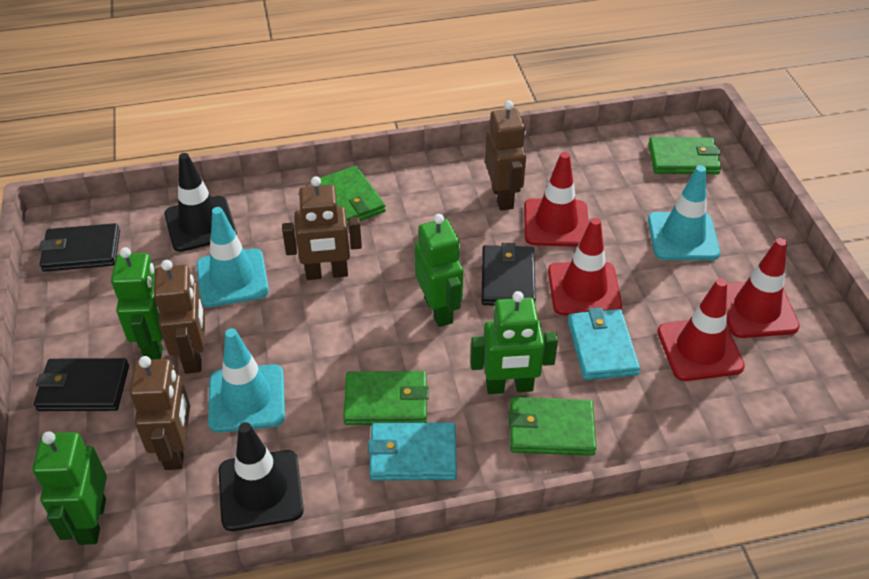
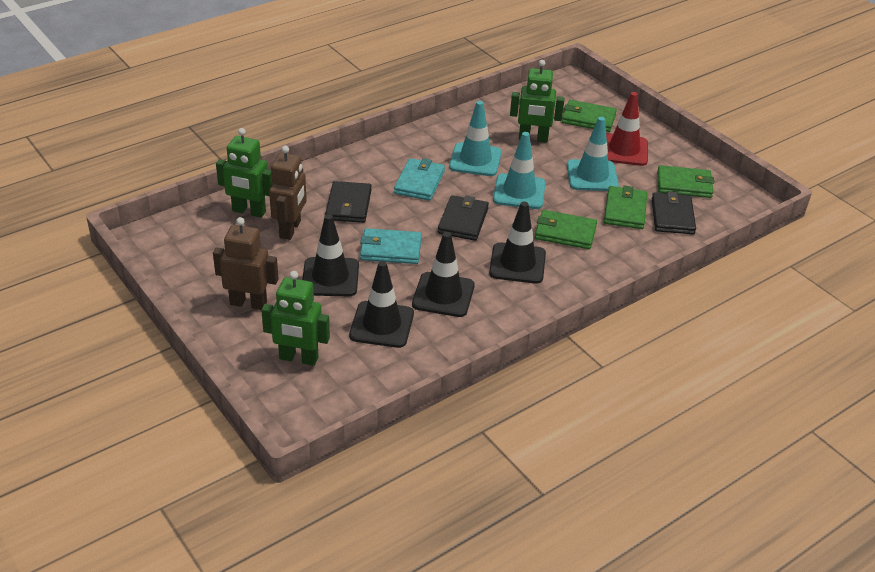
black traffic cone: [164,153,237,252] [218,422,304,531] = 2 -> [302,214,359,296] [349,261,414,348] [412,232,475,317] [489,201,546,284] = 4
brown robot: [129,356,190,470] [153,260,205,374] [282,176,362,280] [485,100,526,211] = 4 -> [213,217,279,310] [269,146,307,240] = 2
green robot: [32,431,107,545] [111,247,163,360] [415,214,463,327] [470,291,558,394] = 4 -> [216,128,273,218] [261,271,330,366] [510,60,565,143] = 3
red traffic cone: [524,152,589,247] [548,217,622,315] [657,278,745,381] [726,238,800,338] = 4 -> [606,92,648,166] = 1

